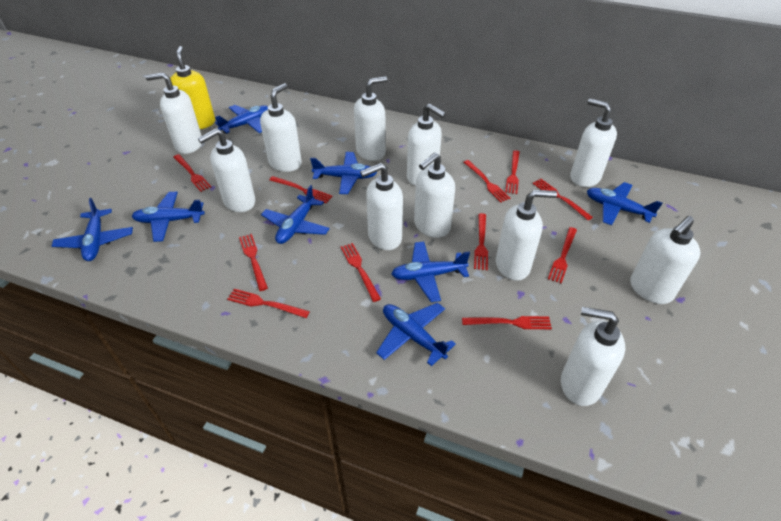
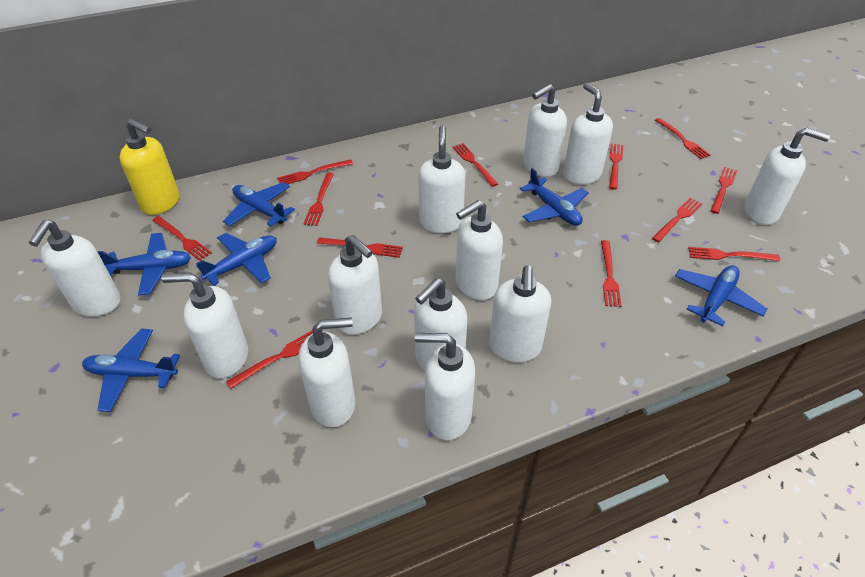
blue plane: [52,198,133,261] [132,192,205,242] [215,105,268,134] [261,185,330,244] [310,152,377,194] [376,303,456,366] [391,242,470,302] [587,182,662,225] = 8 -> [82,328,180,412] [97,233,191,295] [196,233,277,286] [223,182,295,227] [520,168,589,226] [675,265,767,327] = 6
red fork: [174,154,211,192] [227,289,310,318] [239,234,268,291] [269,176,333,203] [341,243,381,302] [462,316,552,329] [463,160,510,203] [474,213,488,270] [505,150,520,194] [532,179,593,220] [548,227,577,283] = 11 -> [152,216,212,261] [226,331,313,389] [278,159,353,184] [303,172,334,226] [317,237,403,258] [452,143,498,187] [601,240,622,307] [609,143,624,190] [652,198,703,242] [655,118,711,159] [688,247,780,261] [710,167,737,214] = 12
white soap dispenser: [145,72,202,154] [198,128,255,212] [260,83,302,172] [354,76,387,161] [360,163,403,250] [407,104,446,186] [414,152,455,238] [496,190,557,281] [561,307,625,406] [570,99,617,187] [630,216,701,304] = 11 -> [29,220,121,317] [161,273,248,379] [298,317,355,427] [328,235,382,335] [414,278,467,371] [415,333,475,440] [418,126,465,233] [456,200,503,300] [489,265,551,362] [523,84,567,177] [563,83,613,184] [744,127,830,225] = 12

